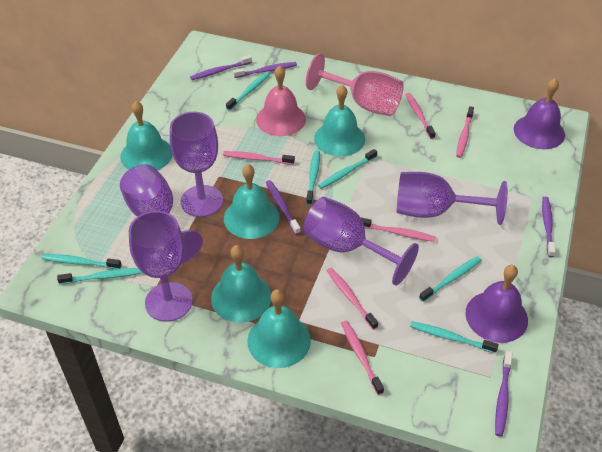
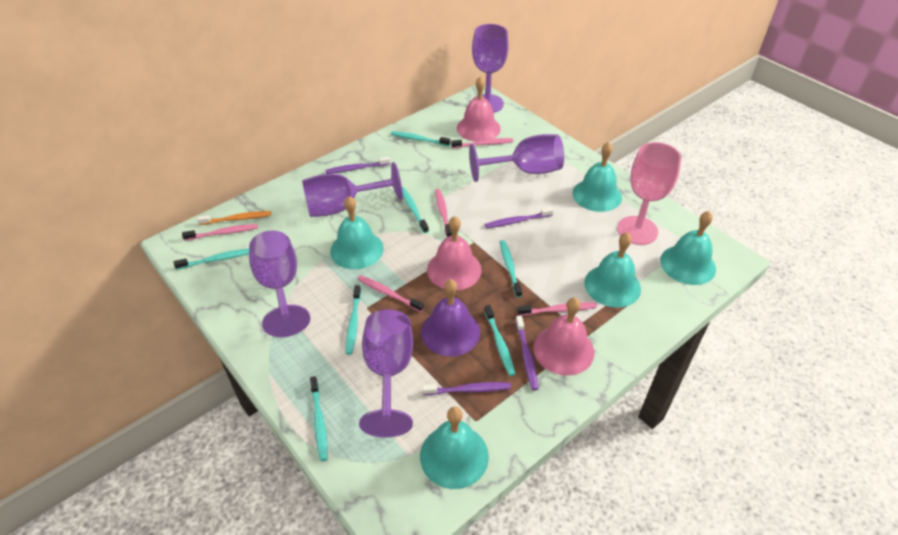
orange toothbrush: none = 0 -> [197,211,271,225] = 1
pink bell: [256,66,306,136] = 1 -> [427,216,482,290] [457,76,501,142] [533,297,594,376] = 3
pink toothbrush: [223,151,295,165] [327,268,378,330] [341,321,384,395] [361,218,436,242] [405,93,436,139] [456,106,474,158] = 6 -> [182,224,258,241] [357,275,424,312] [435,189,452,237] [451,138,513,148] [517,302,597,316] = 5
purple bell: [465,265,528,343] [514,78,565,149] = 2 -> [421,279,480,357] = 1
purple toothbrush: [190,55,252,80] [233,62,297,78] [266,180,301,235] [495,351,512,437] [542,197,556,257] = 5 -> [325,157,391,174] [422,382,511,395] [485,207,554,228] [515,316,539,390] = 4

